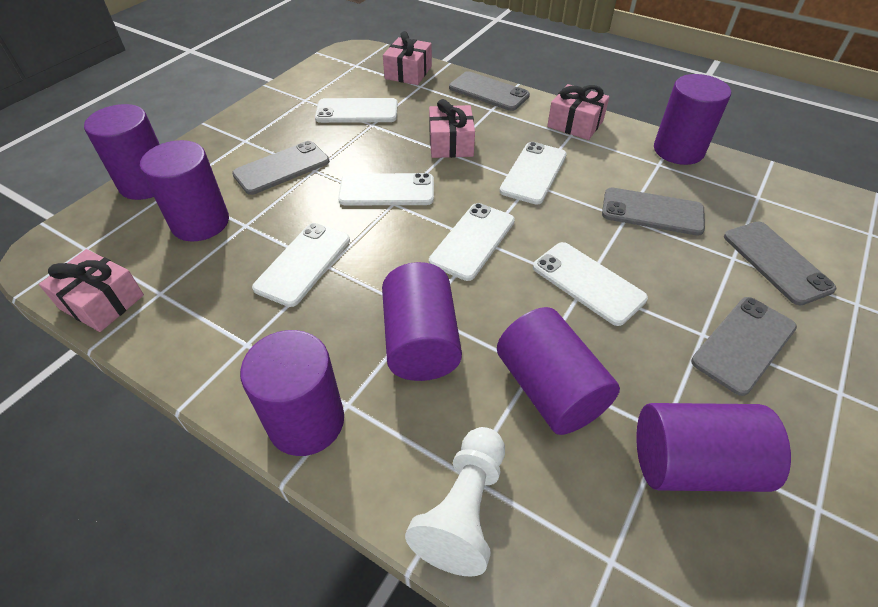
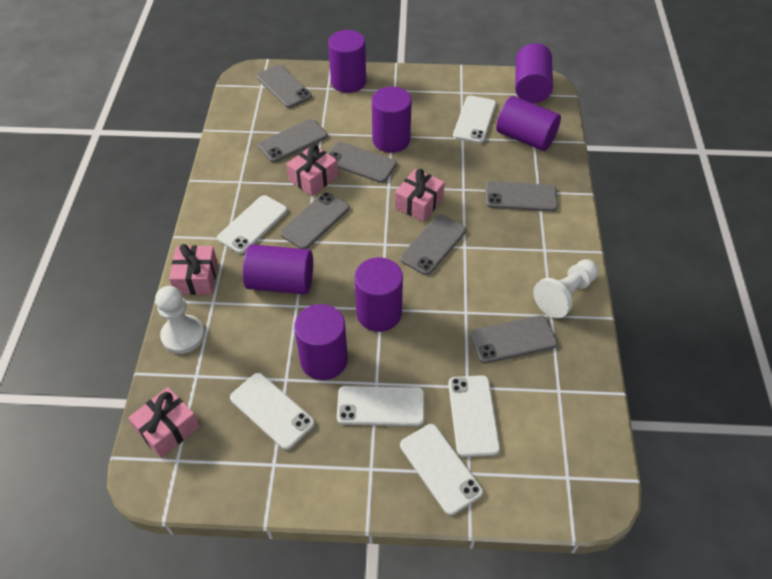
grey phone: [232,141,329,195] [449,71,530,111] [602,187,705,236] [691,297,797,396] [724,221,836,305] = 5 -> [257,65,312,108] [258,119,328,162] [280,192,350,249] [328,142,397,183] [400,214,466,275] [470,315,557,364] [486,181,558,212] = 7
white pawn: [405,427,505,577] = 1 -> [155,286,205,354] [533,259,599,318] = 2

